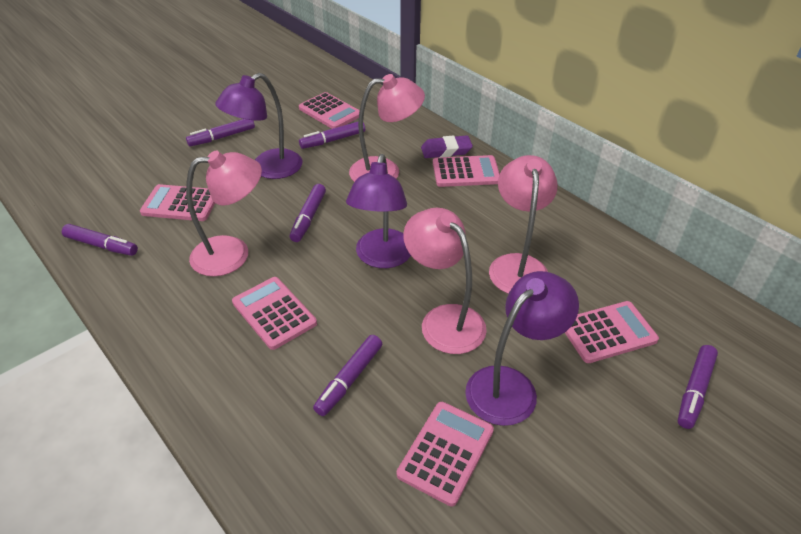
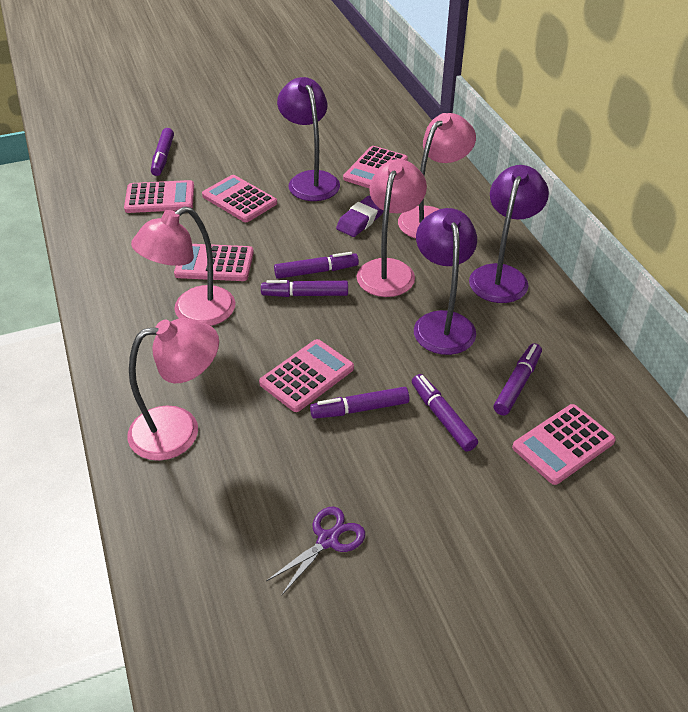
purple scissors: none = 0 -> [266,506,365,596] = 1

